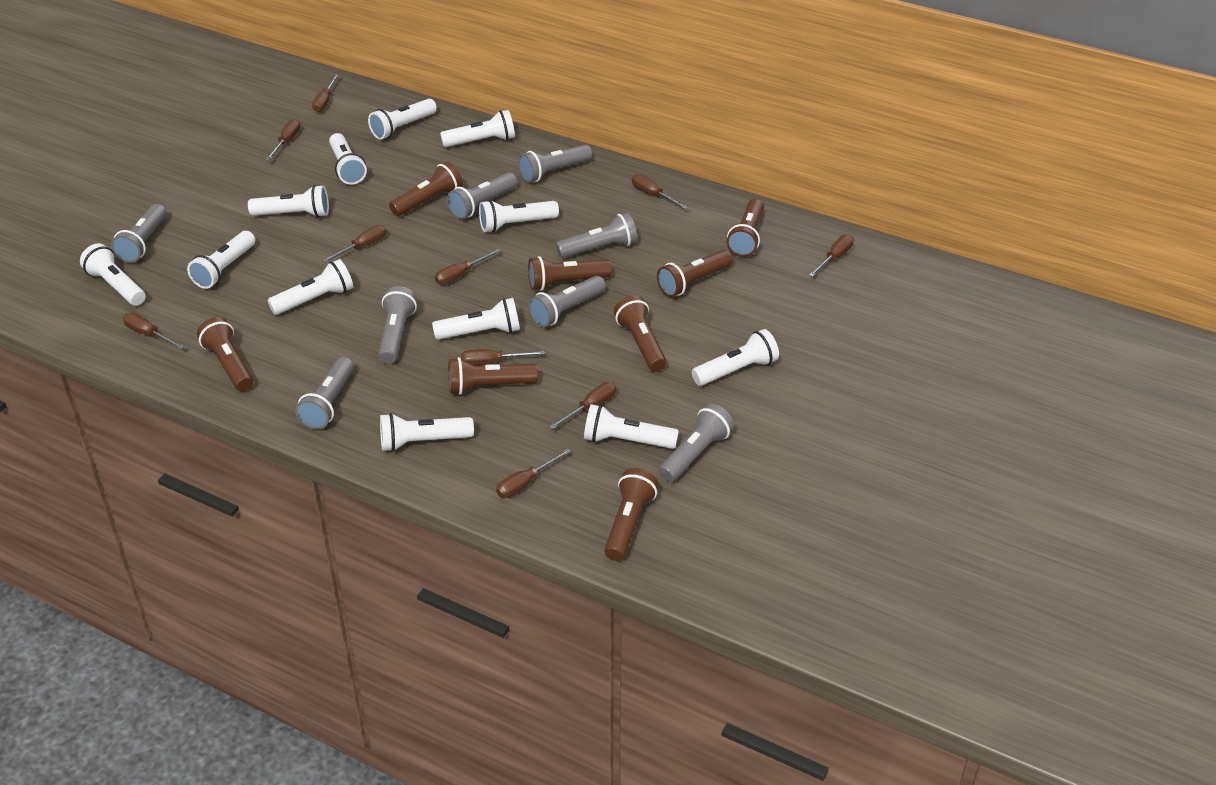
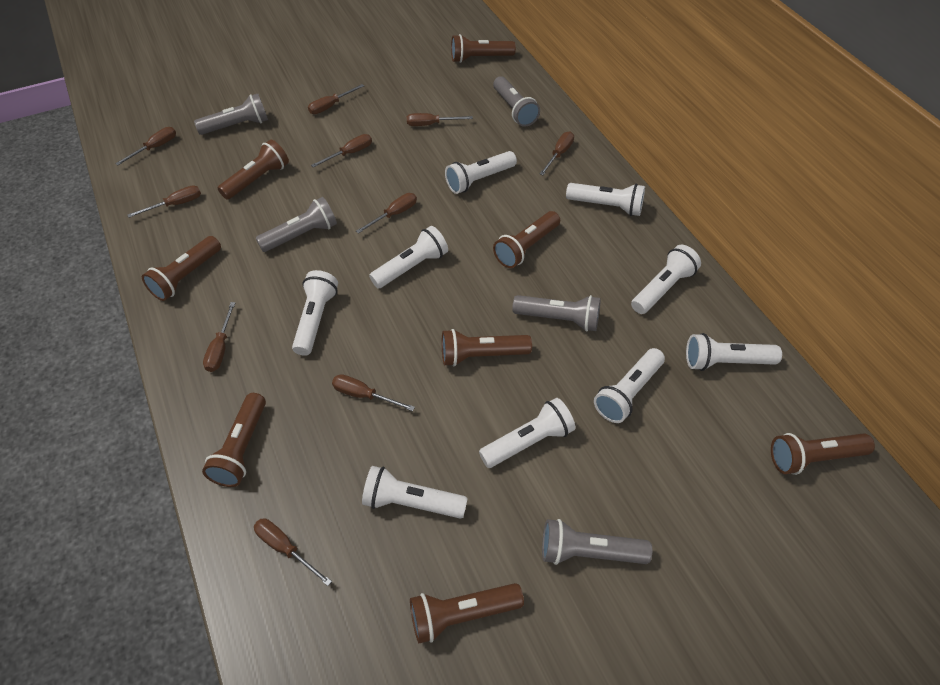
grey flashlight: [111,204,167,263] [295,357,354,429] [378,286,417,364] [447,172,517,219] [518,145,592,183] [528,276,606,327] [556,213,637,258] [659,404,734,482] = 8 -> [194,94,268,135] [256,197,337,252] [493,76,540,127] [512,295,601,331] [542,519,652,565] = 5
white flashlight: [80,243,146,306] [187,231,255,289] [248,185,329,218] [268,259,353,315] [329,133,367,185] [368,99,437,140] [380,413,474,452] [432,298,520,340] [440,110,515,147] [479,200,559,233] [584,404,679,449] [692,329,779,386] = 12 -> [292,270,338,356] [362,466,468,519] [369,226,448,288] [445,151,517,194] [479,398,575,468] [566,183,645,216] [594,348,665,423] [631,245,701,314] [686,333,782,371] = 9

